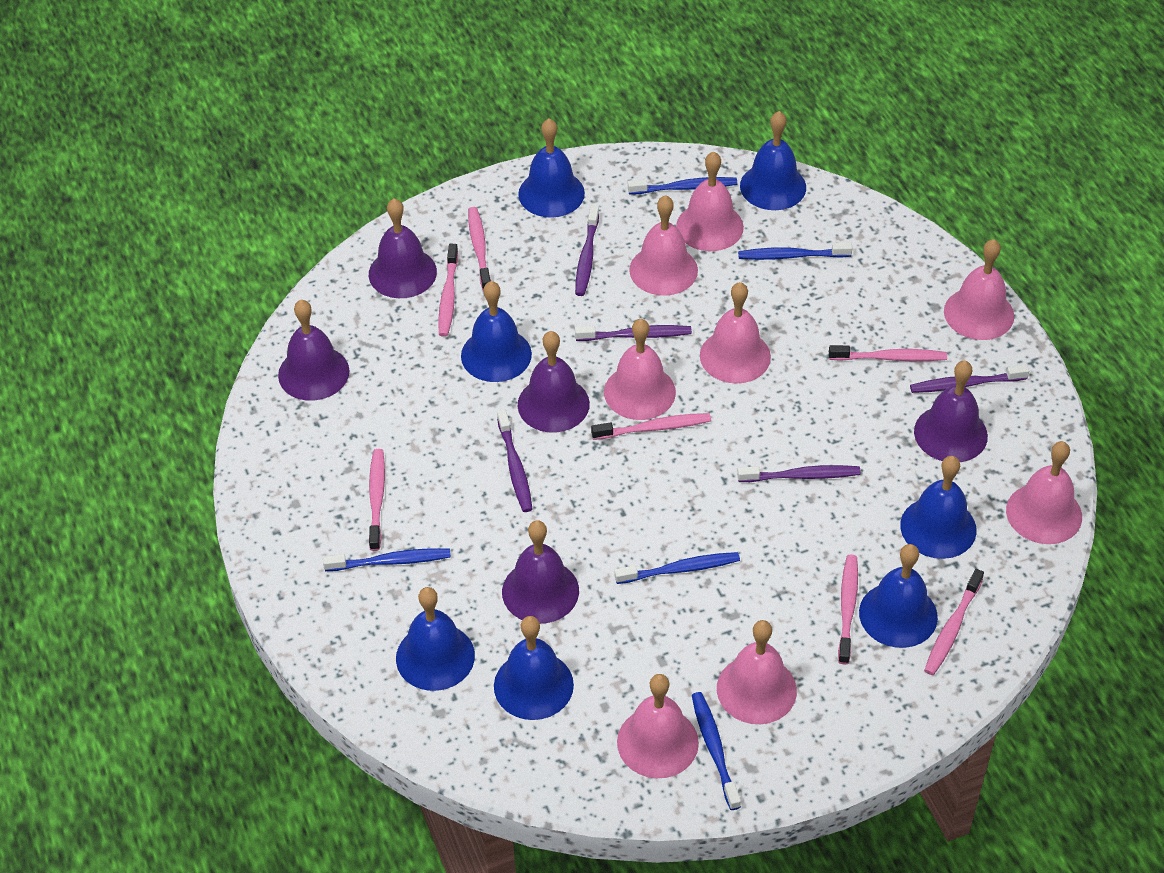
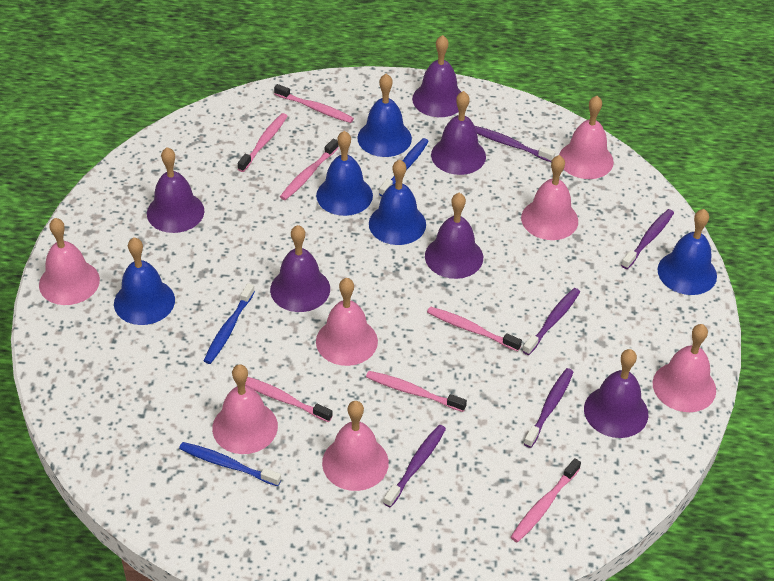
blue bell: [396,587,475,691] [461,281,532,382] [494,616,574,720] [518,118,585,218] [740,111,806,210] [859,544,938,648] [900,456,977,559] = 7 -> [114,238,175,325] [316,131,373,216] [357,74,412,157] [369,160,426,245] [658,209,717,295] = 5
blue toothbrush: [323,548,451,571] [614,552,740,584] [628,177,737,195] [692,692,741,810] [738,243,853,260] = 5 -> [179,442,281,486] [204,283,255,364] [379,138,429,197] = 3
pink bell: [604,319,676,420] [617,674,699,778] [629,195,698,296] [676,151,744,251] [700,282,771,383] [717,620,797,724] [944,239,1014,340] [1006,441,1082,544] = 8 -> [39,218,100,305] [212,364,278,454] [316,278,378,366] [322,401,389,491] [521,155,578,240] [559,96,614,179] [653,324,716,412] = 7
purple bell: [278,300,350,401] [369,198,437,298] [502,520,579,624] [518,331,590,433] [914,361,988,462] = 5 -> [147,147,204,233] [270,225,330,312] [412,35,461,117] [425,193,483,279] [431,91,486,175] [584,349,648,438] = 6

